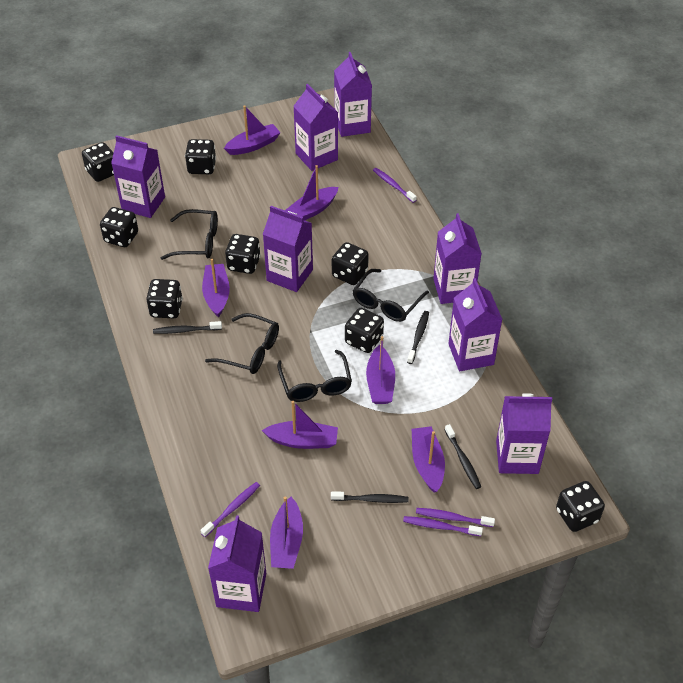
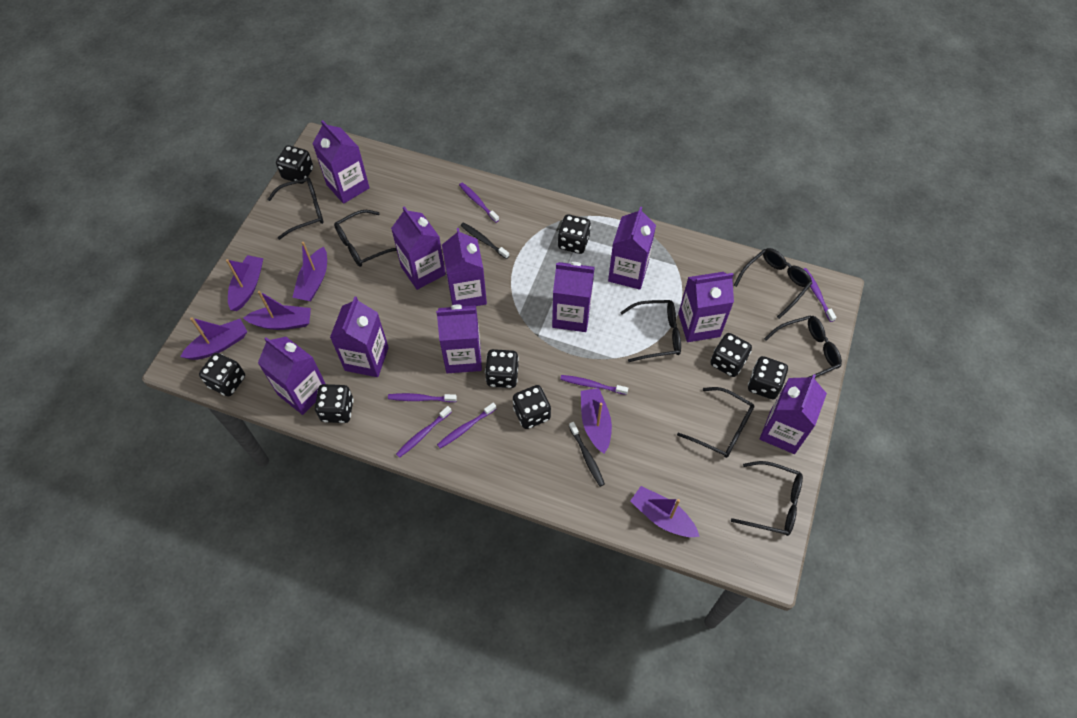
black glasses: [161,209,218,260] [205,313,279,374] [277,350,352,402] [353,269,429,322] = 4 -> [267,178,324,240] [334,210,397,267] [620,300,681,362] [677,387,754,458] [731,461,803,536] [734,248,812,319] [764,315,842,378] = 7
black toothbrush: [153,321,222,334] [331,491,409,503] [407,311,429,364] [445,424,481,489] = 4 -> [461,222,509,259] [569,422,605,487] = 2
purple boat: [202,258,230,317] [224,105,281,155] [262,401,338,449] [270,496,303,569] [285,165,338,220] [366,336,395,404] [412,426,445,493] = 7 -> [180,317,247,360] [226,255,263,311] [243,291,311,330] [292,242,327,301] [581,388,612,454] [630,486,700,537] = 6
purple carton: [111,135,165,218] [208,515,266,612] [263,206,313,292] [293,84,338,171] [334,52,372,137] [433,213,482,304] [448,278,503,371] [496,393,552,474] = 8 -> [258,337,326,415] [312,120,370,204] [330,296,389,377] [391,206,446,290] [436,305,482,373] [442,228,487,306] [552,262,595,332] [608,206,656,290] [678,272,734,342] [760,374,827,454] = 10
purple toothbrush: [200,482,260,537] [373,168,417,203] [403,516,483,536] [416,508,495,527] = 4 -> [388,393,457,402] [396,406,452,458] [437,403,496,449] [459,182,499,223] [560,375,628,395] [804,268,836,322] = 6

